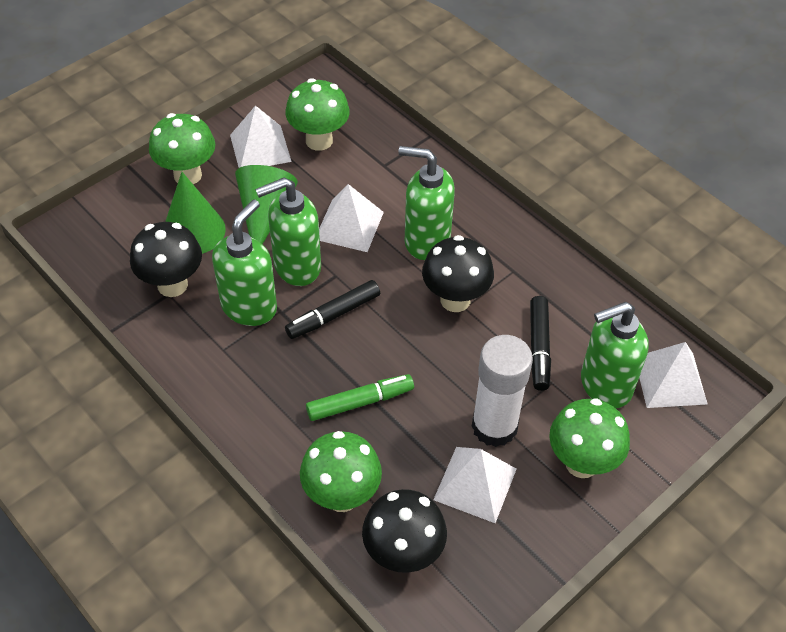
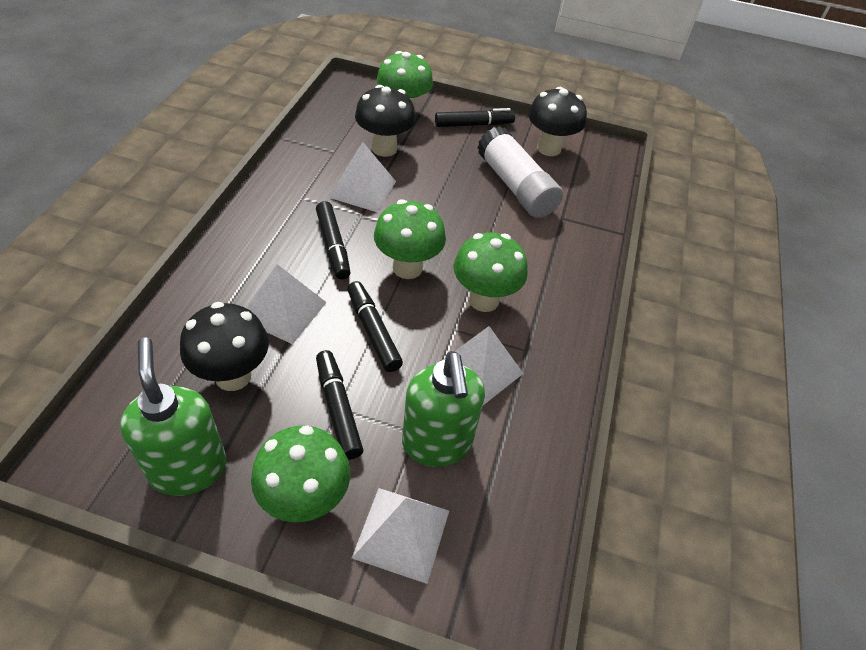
black marker: [285,280,380,339] [530,296,551,391] = 2 -> [316,201,351,279] [316,350,363,460] [347,281,403,372] [435,108,515,127] = 4
green cone: [165,172,226,254] [235,165,298,245] = 2 -> none = 0
green marker: [306,374,414,421] = 1 -> none = 0
green soap dispenser: [212,199,277,326] [255,177,321,286] [398,146,455,260] [581,302,649,408] = 4 -> [120,338,226,496] [402,351,485,467] = 2

